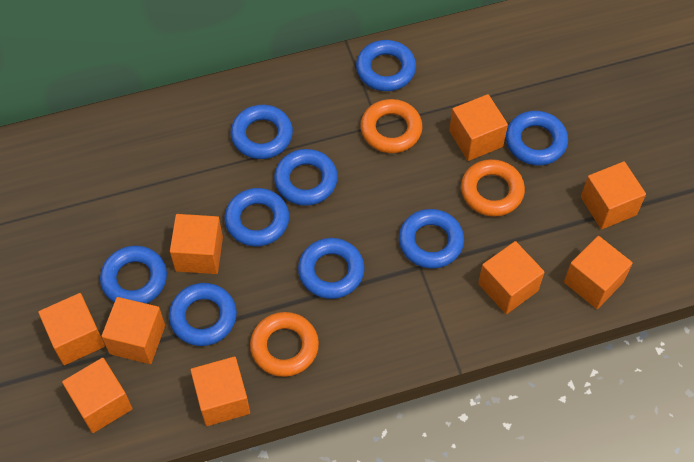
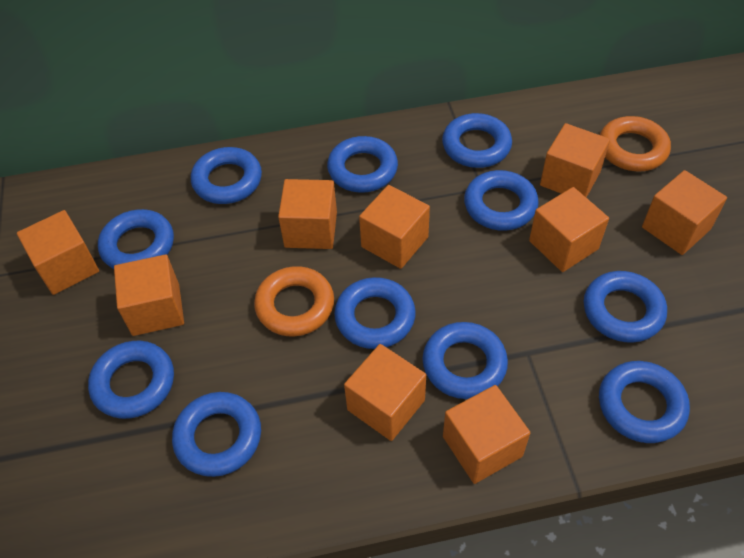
blue ring: [100,246,167,304] [169,283,237,346] [224,188,289,247] [231,105,293,159] [274,149,338,206] [298,238,365,299] [356,40,416,91] [399,209,464,268] [506,111,568,165] = 9 -> [88,341,174,419] [98,209,174,269] [172,392,261,477] [191,147,262,204] [327,136,398,193] [334,277,416,349] [423,322,508,399] [442,113,512,168] [464,170,539,231] [584,271,667,343] [599,361,690,443] = 11
orange ring: [250,312,319,377] [360,99,423,153] [461,159,525,217] = 3 -> [254,266,334,336] [600,116,671,171] = 2

